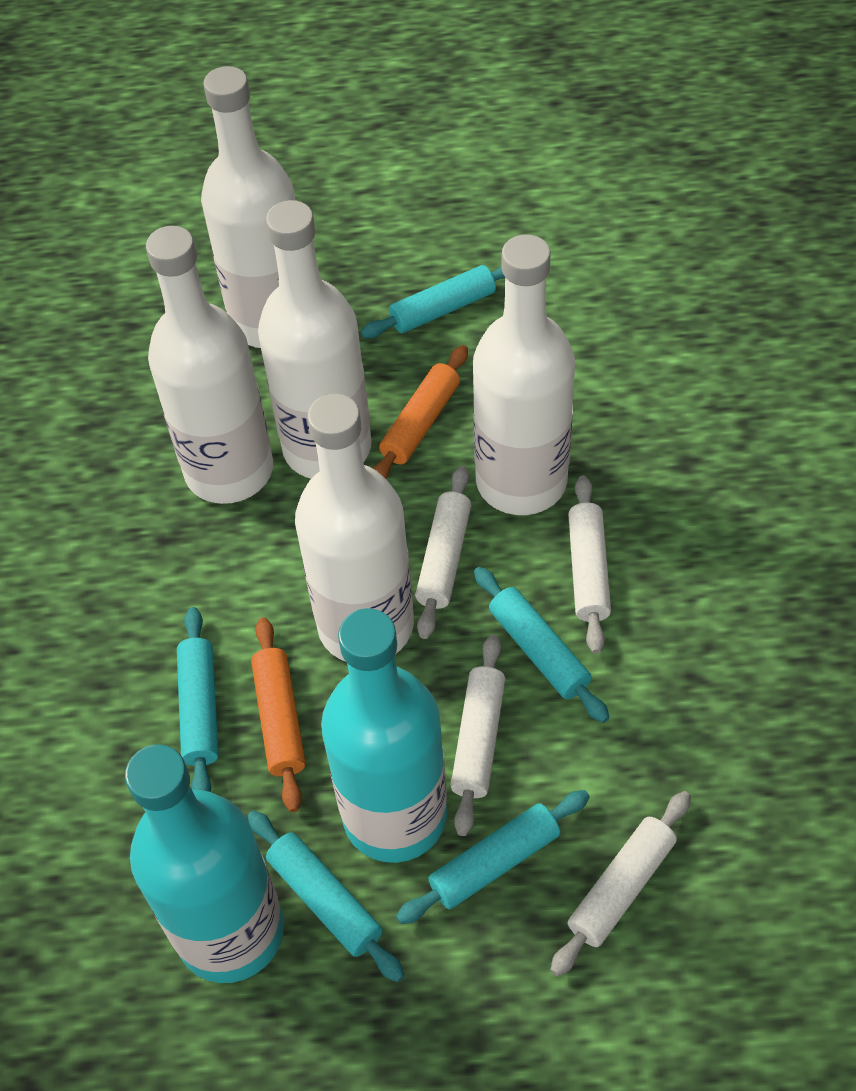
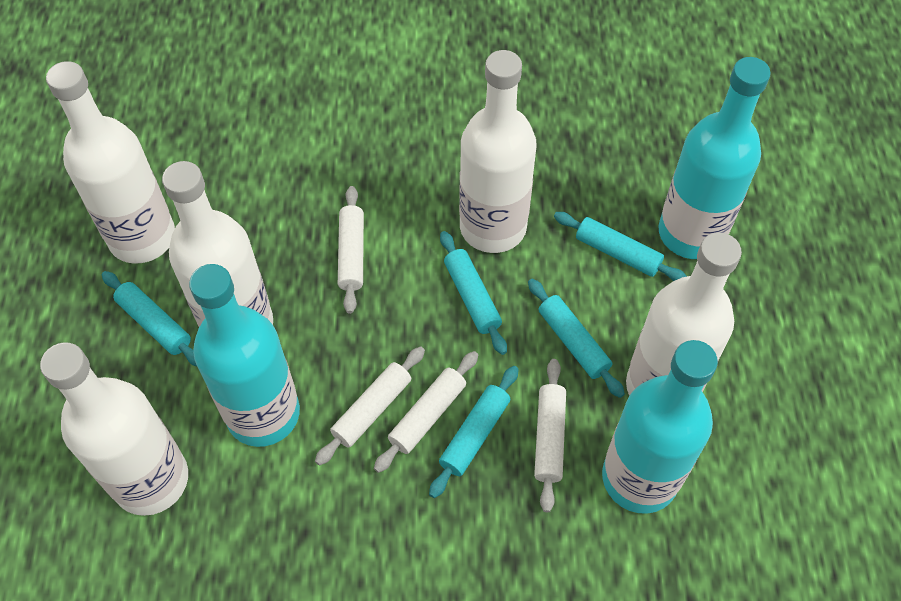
orange rolling pin: [251,618,305,812] [373,345,468,479] = 2 -> none = 0
turquoise bottle: [125,744,284,983] [321,608,447,863] = 2 -> [189,264,300,447] [602,340,718,514] [658,57,771,259] = 3

